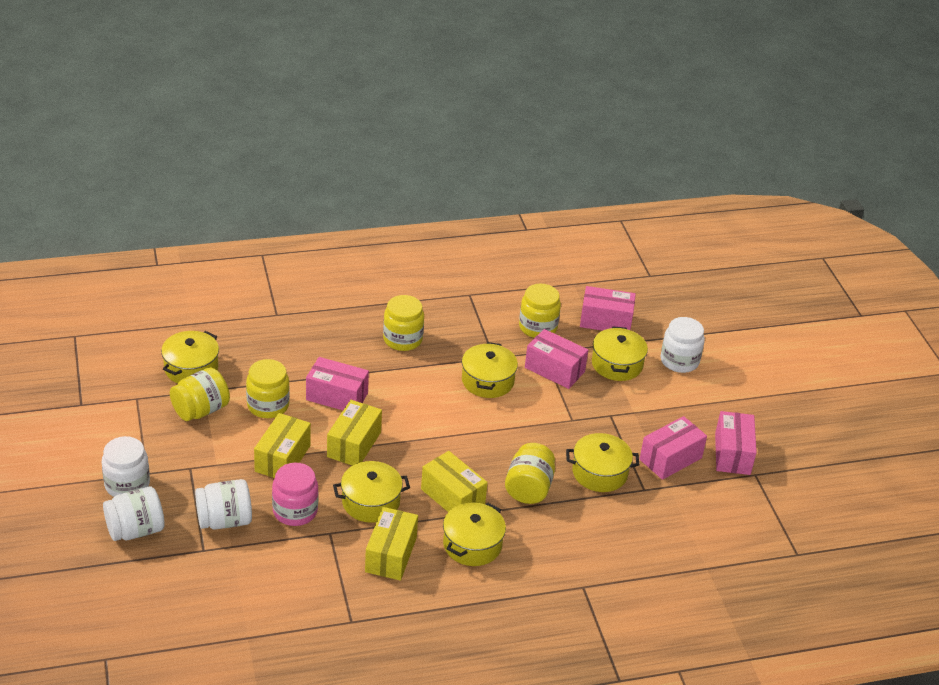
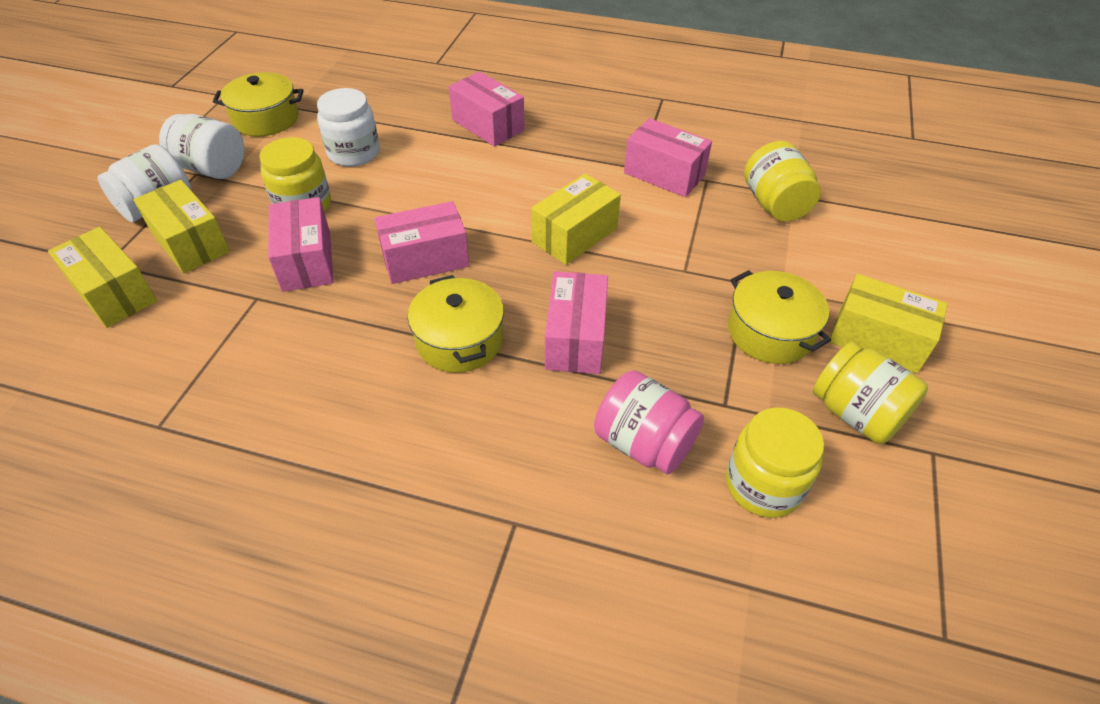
white jar: [102,436,150,497] [103,487,165,541] [195,479,252,530] [661,317,705,373] = 4 -> [98,144,192,222] [159,114,244,179] [317,88,380,167] = 3
yellow jar: [170,367,230,421] [246,359,290,418] [383,295,424,351] [505,443,555,504] [519,284,561,338] = 5 -> [259,137,331,212] [726,407,824,518] [744,141,821,222] [813,342,928,444] = 4
yellow pot: [161,331,219,383] [333,461,410,523] [443,502,506,566] [462,342,518,398] [566,433,639,492] [592,326,648,381] = 6 -> [213,72,304,137] [408,275,504,373] [728,270,831,364] = 3

